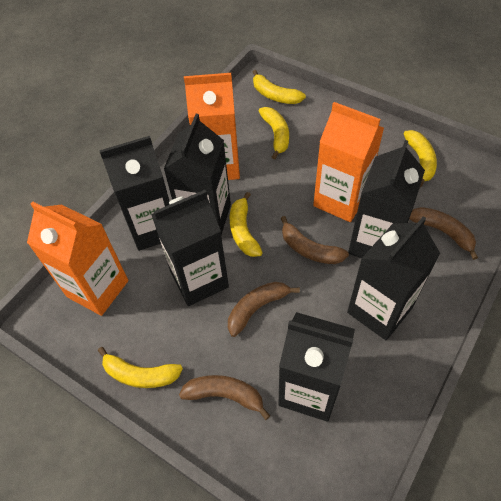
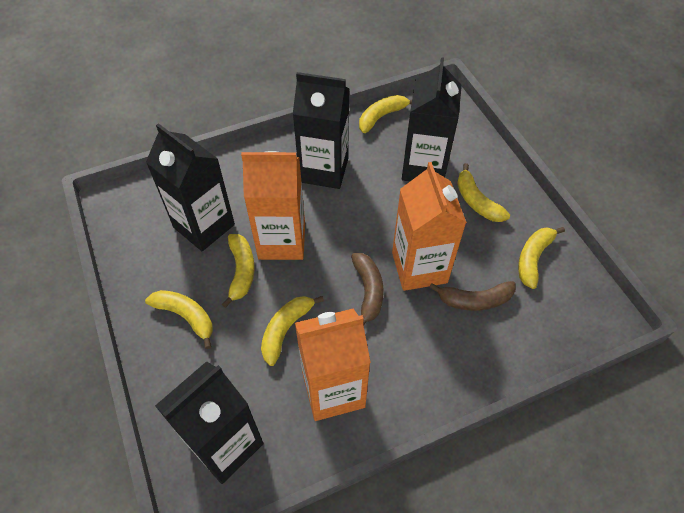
black carton: [99,136,170,251] [151,190,229,306] [164,114,231,235] [278,312,355,422] [347,217,440,341] [348,140,425,258] = 6 -> [146,123,235,251] [155,361,264,484] [293,72,350,189] [402,57,462,181] = 4
brown banana: [179,375,270,420] [228,282,300,337] [281,216,349,264] [409,207,478,260] = 4 -> [351,253,384,325] [429,281,516,311] = 2
yellow banana: [98,347,183,388] [230,192,263,257] [253,70,306,104] [259,107,289,159] [403,130,437,187] = 5 -> [145,290,213,349] [222,234,255,308] [261,296,324,366] [359,95,412,133] [457,163,510,222] [518,227,565,289] = 6

